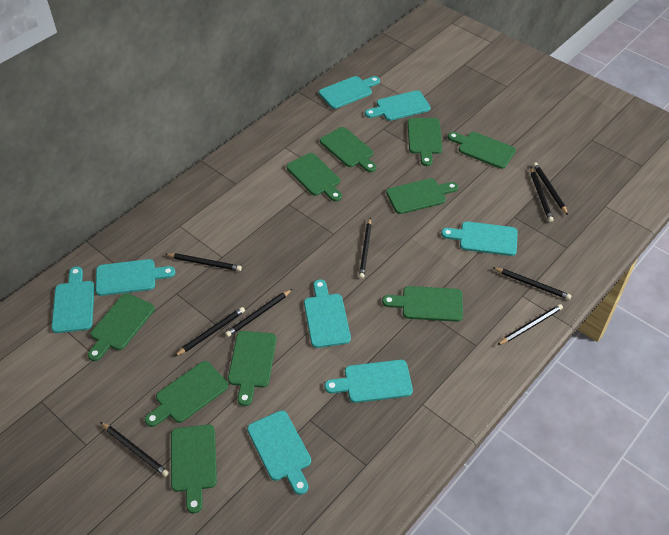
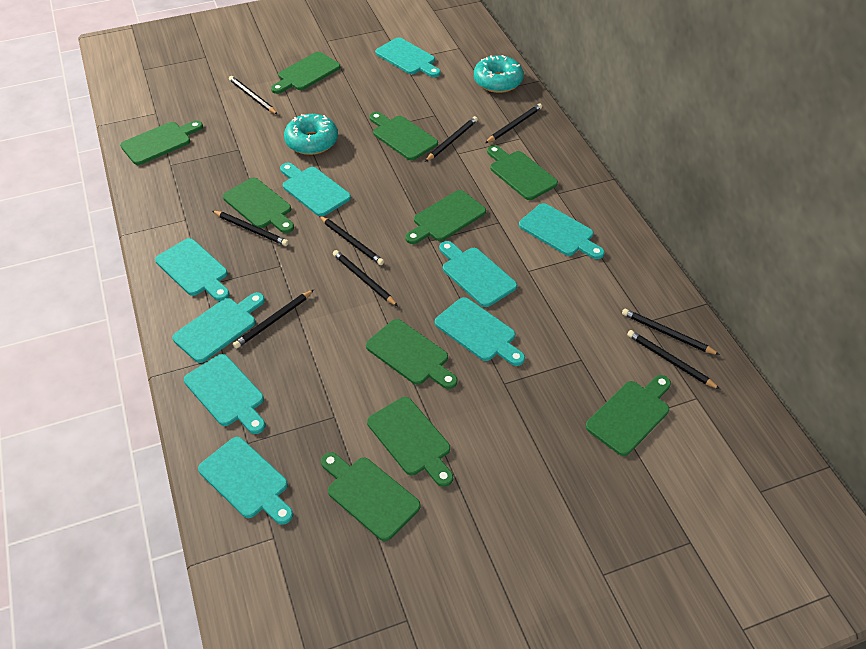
turquoise cutting board: [51,266,95,333] [96,259,175,296] [247,410,311,495] [304,279,351,348] [319,76,380,109] [325,360,413,403] [365,90,431,121] [441,221,518,256] = 8 -> [155,238,229,301] [172,292,265,363] [184,354,265,434] [198,437,293,525] [280,163,351,216] [375,37,441,77] [435,297,525,366] [439,241,517,307] [519,203,605,259] = 9
turquoise donut: none = 0 -> [284,114,338,155] [474,55,524,93] = 2

